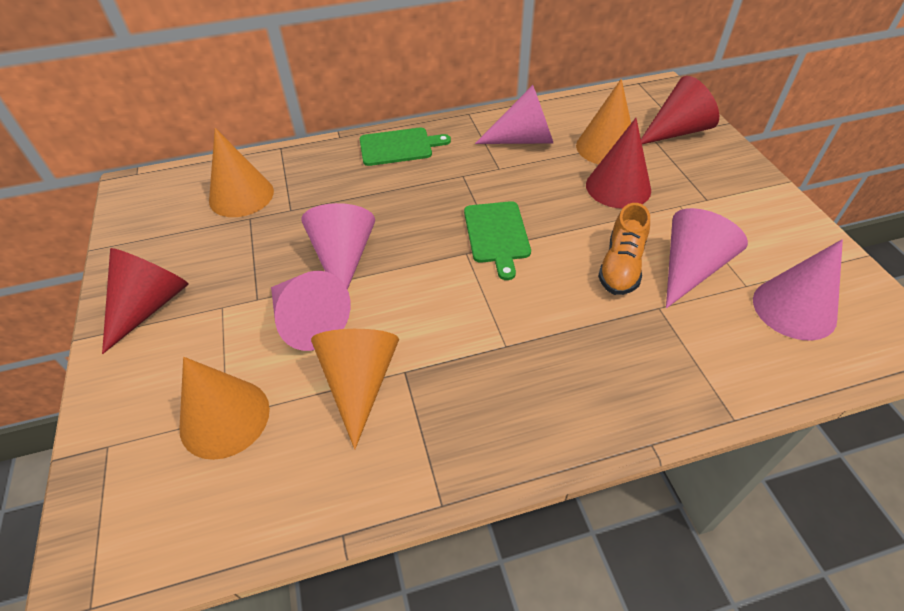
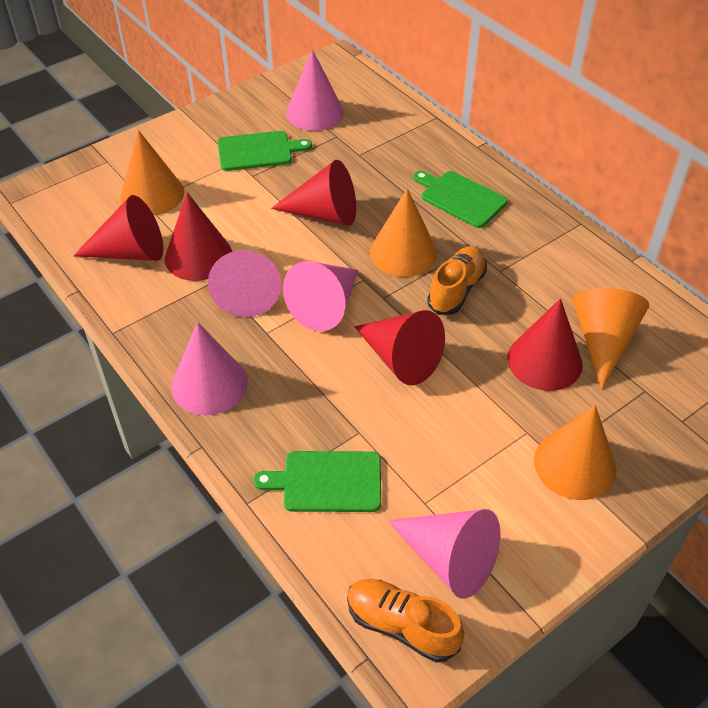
green cutting board: [360,127,451,166] [464,201,531,280] = 2 -> [217,131,312,171] [254,451,381,512] [413,171,508,228] = 3
orange shoe: [598,203,650,295] = 1 -> [347,579,464,662] [427,246,487,315] = 2
red cone: [102,248,189,354] [586,118,651,209] [641,76,719,144] = 3 -> [73,195,164,261] [165,192,232,281] [271,160,356,226] [354,310,445,385] [507,298,583,391] = 5

